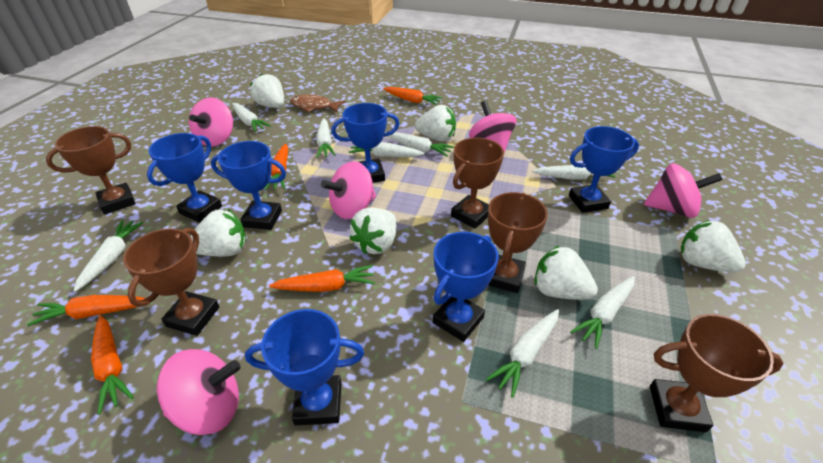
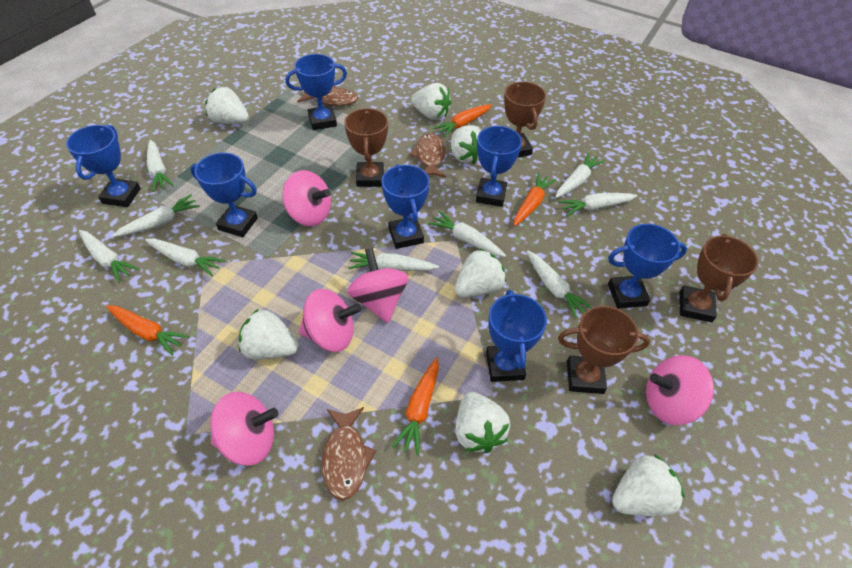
blue trophy: [147,133,222,223] [211,141,286,230] [245,309,364,425] [331,103,400,183] [433,232,499,342] [569,126,639,213] = 6 -> [66,125,141,207] [190,153,258,237] [285,54,347,130] [381,164,430,249] [476,126,522,207] [486,290,547,382] [608,224,687,309] = 7
brown fish: [290,94,345,113] = 1 -> [297,85,358,106] [322,407,376,500] [409,133,446,178] = 3
brown trophy: [46,126,136,215] [123,228,219,336] [451,138,504,229] [488,192,548,293] [650,314,783,432] = 5 -> [344,108,388,187] [504,82,546,158] [558,306,650,394] [680,234,758,323] = 4
orange carrot: [27,295,146,326] [91,315,134,415] [264,144,288,190] [269,265,375,292] [383,87,443,105] = 5 -> [106,305,189,356] [392,357,439,455] [433,104,492,137] [514,173,556,226] = 4
white carrot: [73,220,144,292] [232,103,271,132] [316,118,336,158] [349,142,425,157] [388,132,454,156] [486,309,559,398] [532,165,616,180] [570,276,635,349] = 8 -> [79,230,139,283] [112,194,200,237] [145,239,225,276] [147,140,174,192] [348,252,439,271] [428,211,506,257] [527,251,593,319] [556,153,605,198] [559,193,638,216] = 9
white strawberry: [190,209,246,257] [250,73,284,108] [350,207,397,254] [415,105,456,142] [534,245,598,300] [681,220,746,273] = 6 -> [205,87,249,124] [239,309,299,359] [411,83,451,120] [451,125,482,164] [455,248,506,298] [455,392,510,453] [612,454,685,516] = 7

